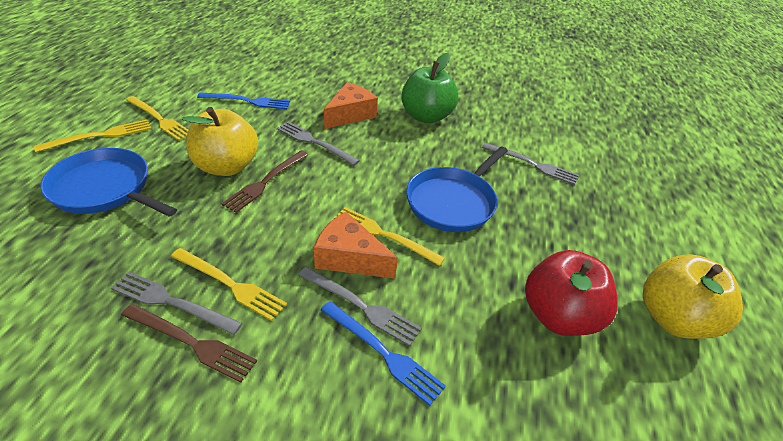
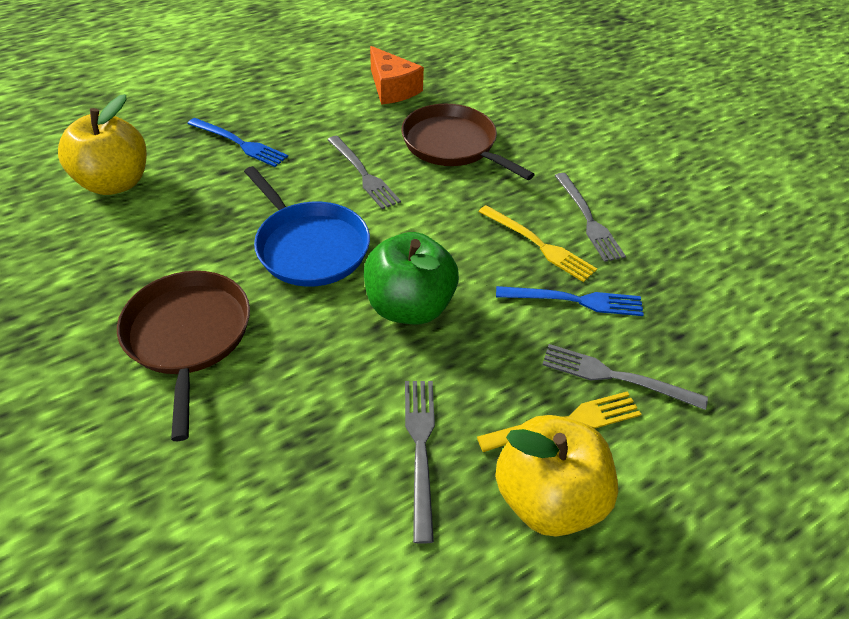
blue pan: [40,148,177,217] [406,146,508,232] = 2 -> [244,166,370,287] = 1
brown fork: [121,304,257,383] [221,150,309,213] = 2 -> none = 0
brown pan: none = 0 -> [117,271,250,441] [401,104,535,180] = 2
orange cheese: [314,212,398,279] [324,82,378,129] = 2 -> [370,46,424,105] = 1
red apple: [525,250,618,336] = 1 -> none = 0
yellow fork: [34,119,152,152] [126,96,188,141] [171,248,287,321] [334,207,445,266] = 4 -> [477,391,641,452] [478,205,597,282] = 2

